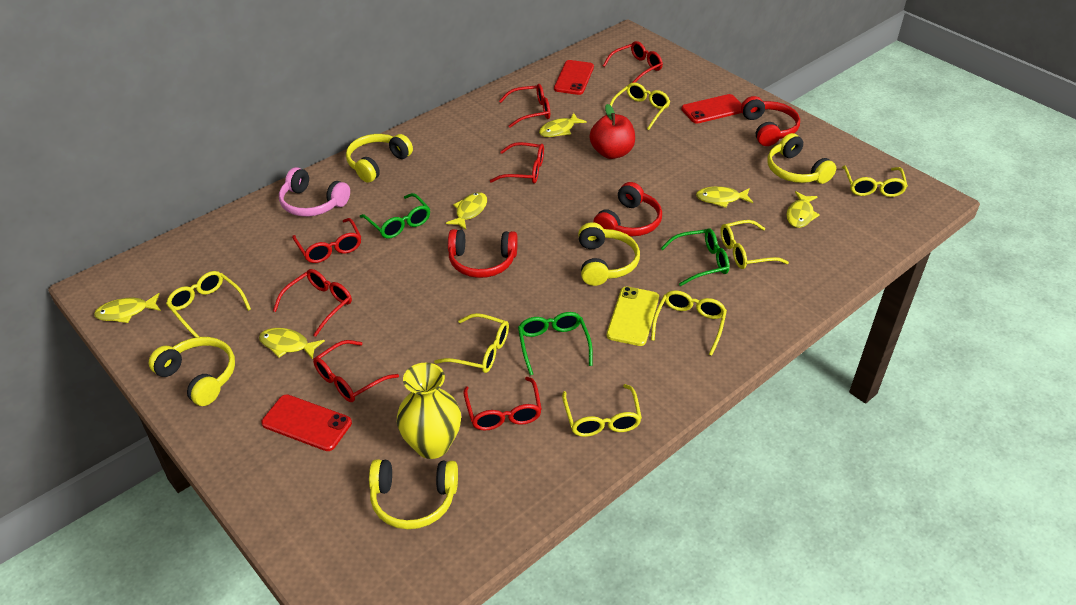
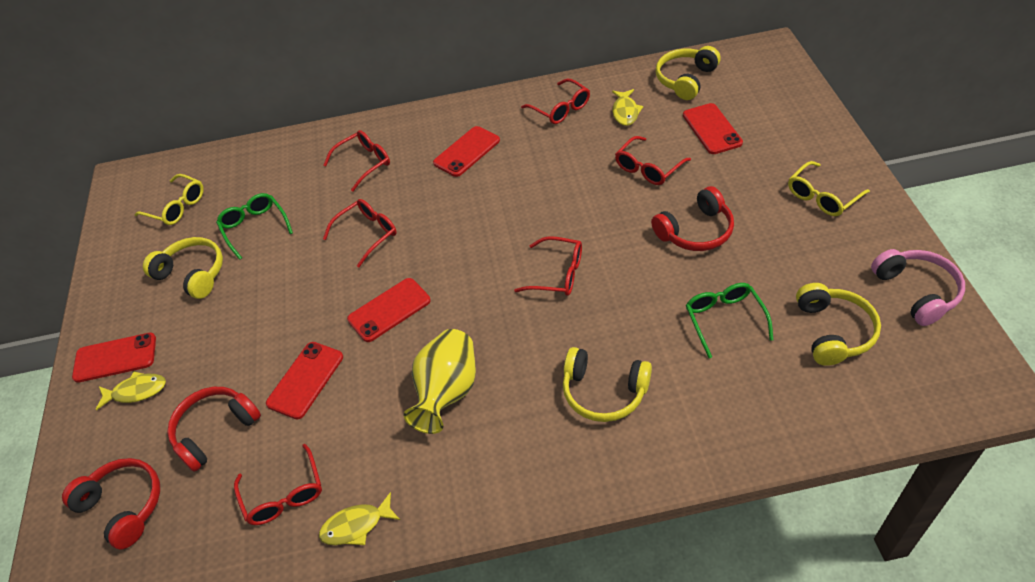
green glasses: [360,193,430,239] [518,312,593,375] [660,228,729,286] = 3 -> [216,193,293,260] [686,283,773,358] = 2
red apple: [590,104,635,159] = 1 -> none = 0
red glasses: [273,269,352,337] [292,218,361,263] [313,340,399,402] [463,377,542,431] [490,142,544,183] [499,84,550,128] [603,41,663,83] = 7 -> [234,444,322,525] [323,199,397,267] [324,130,390,192] [514,236,582,296] [521,79,590,124] [615,136,691,185] = 6
red phone: [261,394,352,451] [554,60,594,95] [681,94,742,123] = 3 -> [72,333,156,383] [266,342,343,419] [347,278,431,342] [433,126,500,177] [683,103,743,154] = 5
yellow fish: [94,293,161,323] [259,328,325,359] [446,192,487,230] [539,113,587,137] [696,186,753,208] [786,191,820,228] = 6 -> [96,372,166,410] [319,492,400,545] [612,89,643,126] = 3
yellow glasses: [166,271,251,338] [434,313,509,373] [562,384,642,437] [610,83,670,130] [651,290,727,356] [720,220,789,269] [842,165,908,197] = 7 -> [134,174,204,225] [788,161,870,216] = 2
yellow headphones: [149,337,235,406] [346,134,413,183] [369,459,458,529] [578,222,640,286] [767,133,836,184] = 5 -> [143,237,223,299] [563,347,652,422] [656,46,721,100] [796,283,881,366] = 4
yellow phone: [607,287,659,346] = 1 -> none = 0

